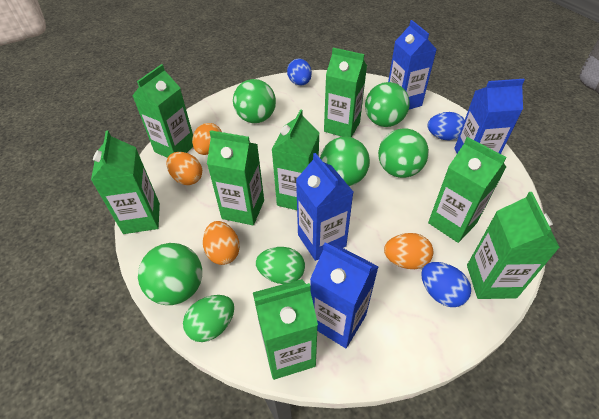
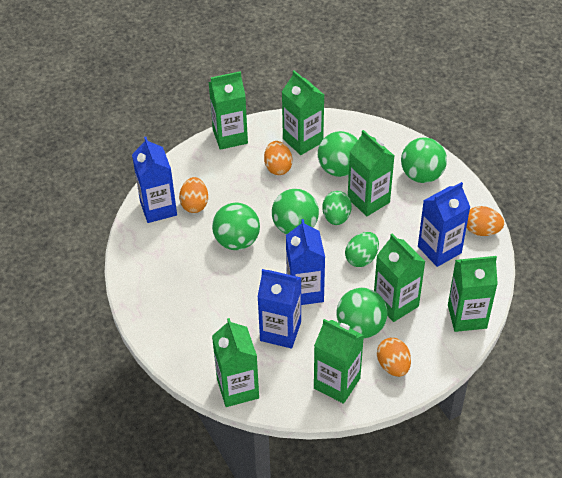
blue egg: [287,59,312,86] [421,262,471,307] [427,112,464,140] = 3 -> none = 0
green carton: [91,131,160,234] [132,64,193,158] [207,130,264,225] [253,279,318,380] [272,109,320,210] [324,48,367,137] [428,137,507,243] [467,192,560,299] = 8 -> [208,71,248,150] [212,318,259,407] [282,70,324,155] [314,319,364,404] [348,130,394,216] [374,234,425,322] [448,256,498,332] = 7

